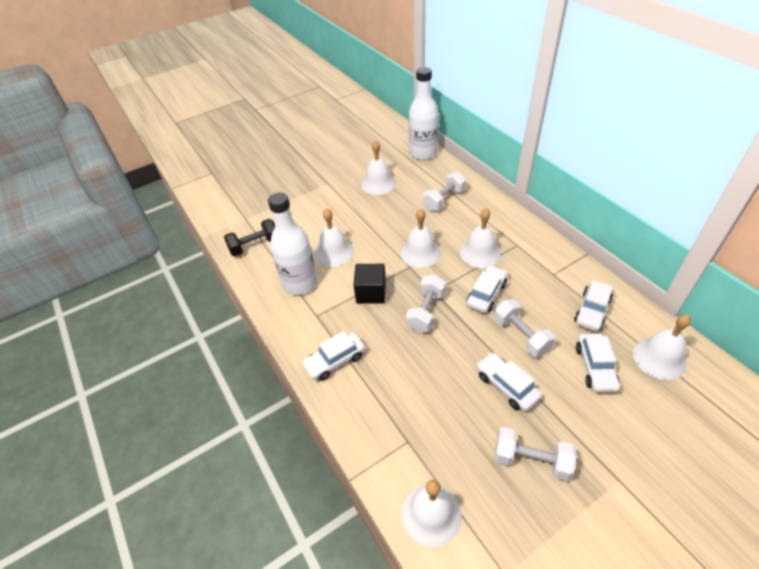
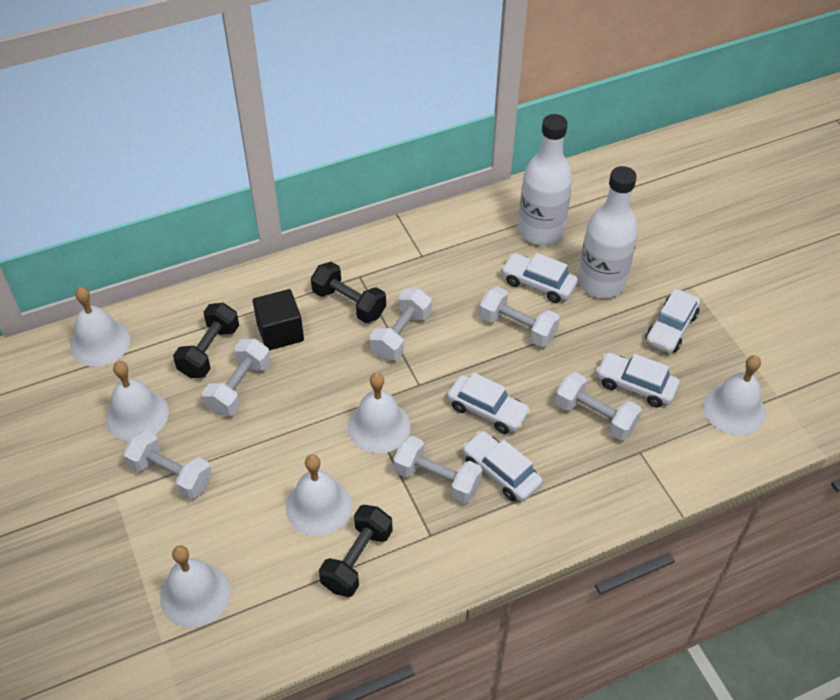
black dumbbell: [224,219,275,257] = 1 -> [173,303,239,378] [311,262,386,323] [319,505,393,597] = 3
white dumbbell: [406,275,446,332] [423,172,466,211] [494,299,555,357] [495,427,577,481] = 4 -> [123,430,212,499] [202,339,271,416] [370,288,432,360] [393,436,482,503] [479,286,560,347] [555,372,642,441] = 6

